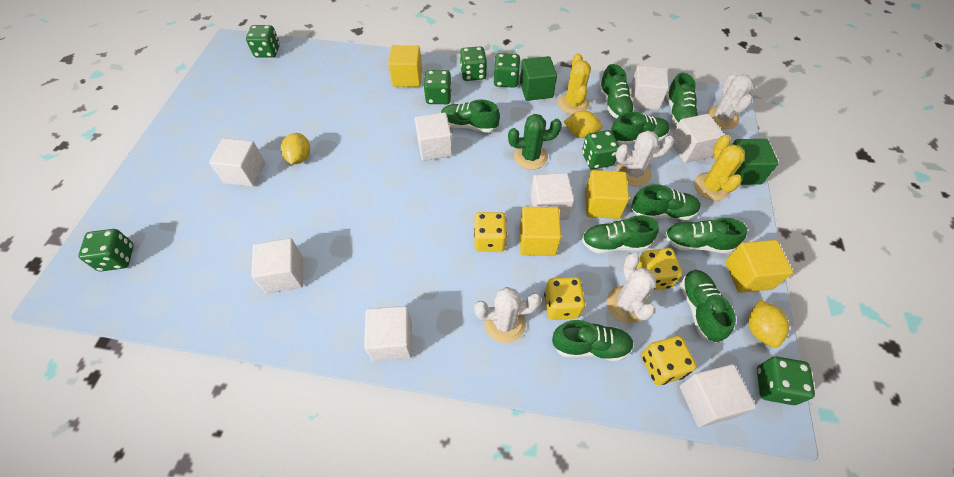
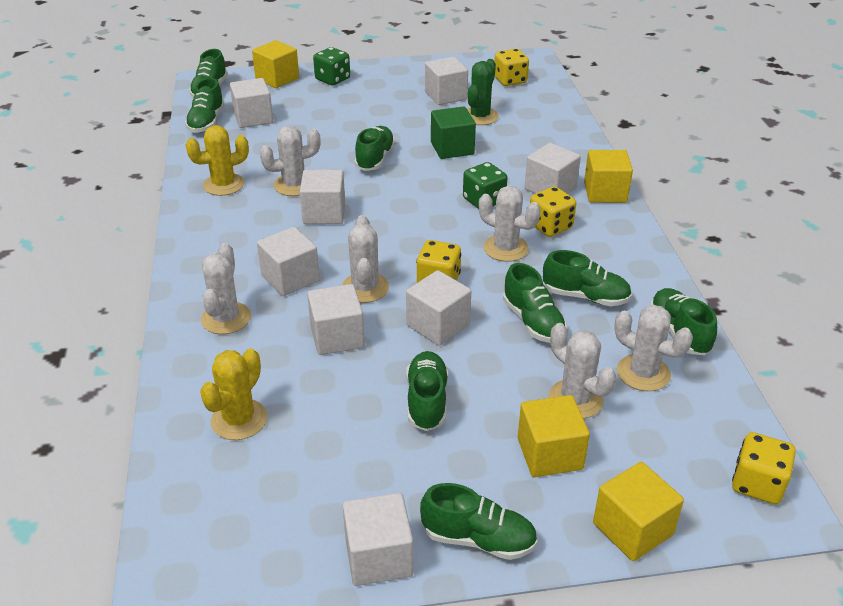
green cube: [520,56,557,101] [732,139,779,185] = 2 -> [431,106,476,159] = 1
green dice: [78,229,134,271] [246,25,280,58] [424,70,452,104] [460,46,487,81] [493,53,520,88] [582,130,619,169] [757,357,815,405] = 7 -> [313,47,350,85] [463,162,507,209] = 2
green shoe: [441,99,500,133] [552,320,634,361] [582,215,659,253] [599,64,634,119] [611,112,670,145] [632,184,701,220] [665,218,747,254] [666,72,698,126] [680,270,736,343] = 9 -> [185,78,225,133] [189,49,228,98] [355,126,395,171] [406,351,448,431] [420,483,538,560] [503,263,567,343] [543,250,632,306] [650,288,717,355] = 8
white cactus: [474,287,542,343] [607,253,656,324] [616,130,674,186] [706,73,753,129] = 4 -> [201,243,251,334] [260,126,320,196] [342,215,389,303] [479,186,541,262] [549,323,616,419] [614,305,693,391] = 6
yellow lemon: [281,133,310,165] [563,110,602,138] [748,300,789,348] = 3 -> none = 0

